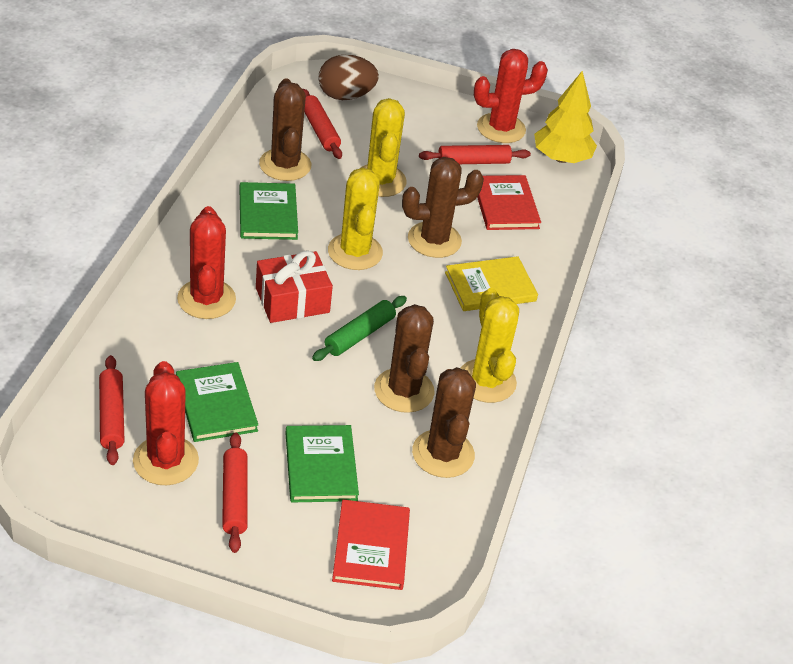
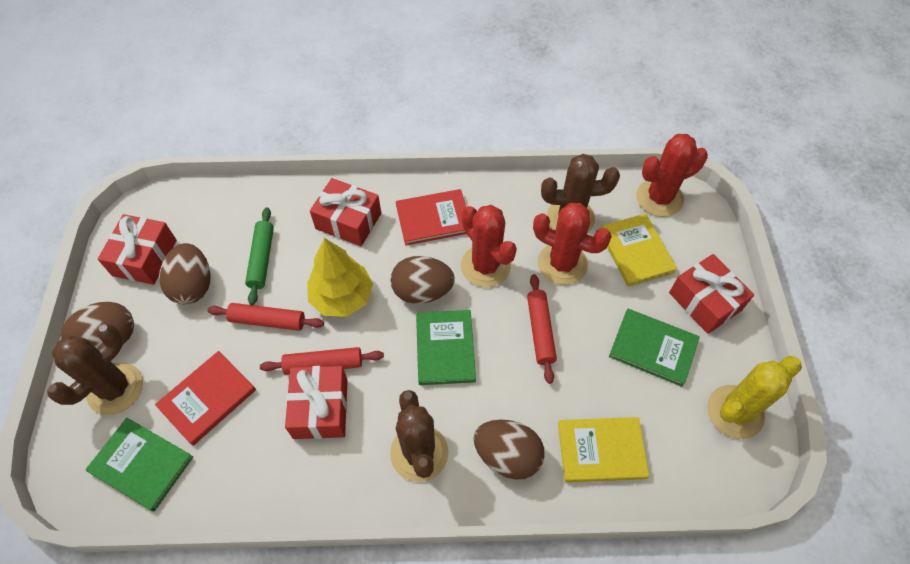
brown cactus: [259,79,311,181] [374,304,435,413] [402,157,484,258] [412,367,476,478] = 4 -> [48,324,143,415] [390,390,448,482] [541,154,620,233] = 3
brown egg: [318,54,379,100] = 1 -> [60,302,134,348] [159,243,210,305] [391,256,455,304] [474,420,545,480] = 4
red gift: [256,250,333,323] = 1 -> [98,214,177,285] [285,366,348,439] [310,178,381,246] [669,254,754,334] = 4
red rolling pin: [99,355,125,465] [222,432,248,553] [303,89,342,159] [419,145,531,164] = 4 -> [207,303,324,331] [260,347,384,375] [527,274,557,384] = 3
yellow book: [445,256,538,311] = 1 -> [558,417,649,482] [600,214,677,287] = 2
yellow cactus: [328,168,383,270] [359,98,407,197] [460,288,519,403] = 3 -> [707,356,802,439] = 1

